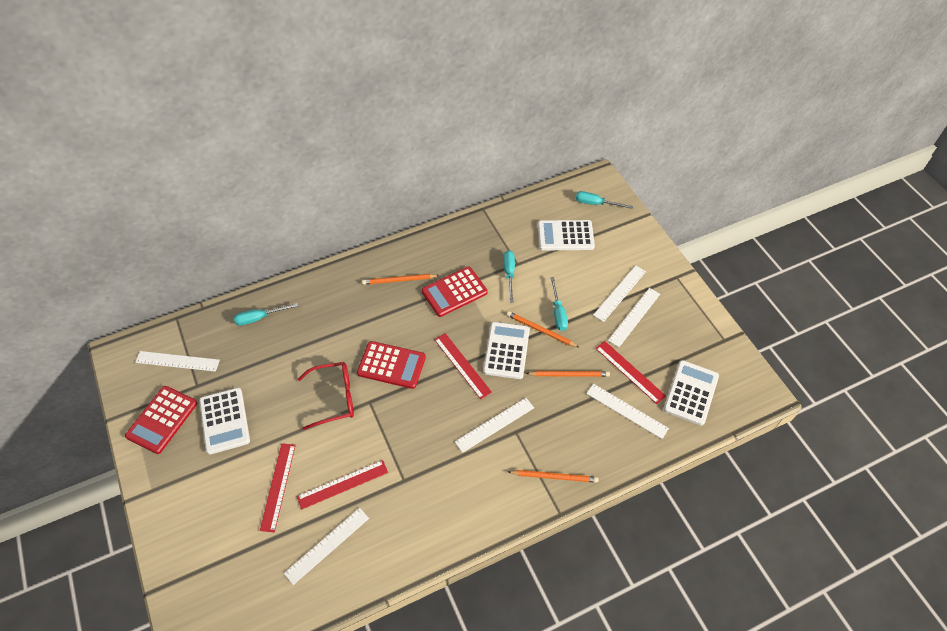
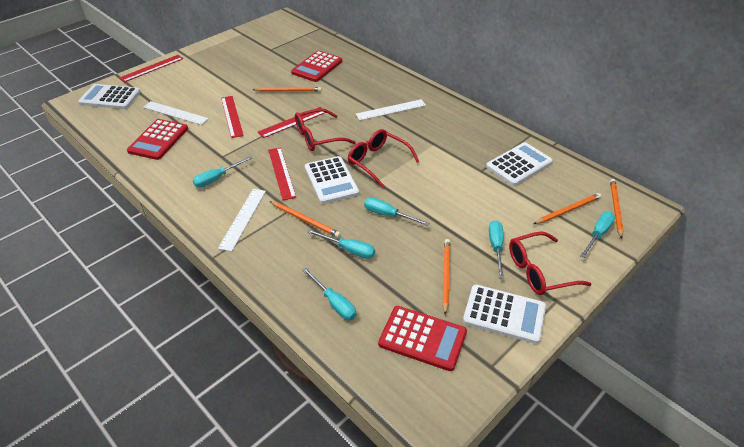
orange pencil: [362,274,439,285] [507,311,579,347] [508,470,599,483] [526,371,610,377] = 4 -> [253,87,321,92] [270,201,340,237] [443,239,450,315] [534,193,601,224] [610,179,624,239] = 5
red glasses: [298,362,354,430] = 1 -> [295,108,356,151] [348,129,420,188] [509,231,591,295] = 3
turquoise screwdriver: [234,303,298,326] [503,250,515,302] [550,277,568,331] [576,191,633,209] = 4 -> [193,156,253,188] [303,268,356,320] [307,229,375,259] [364,198,430,226] [489,220,504,279] [580,212,615,258] = 6
white ruler: [135,351,220,372] [284,508,369,585] [455,398,534,453] [586,384,669,439] [593,265,646,322] [608,288,660,347] = 6 -> [143,101,209,125] [218,189,266,252] [356,99,426,120] = 3

